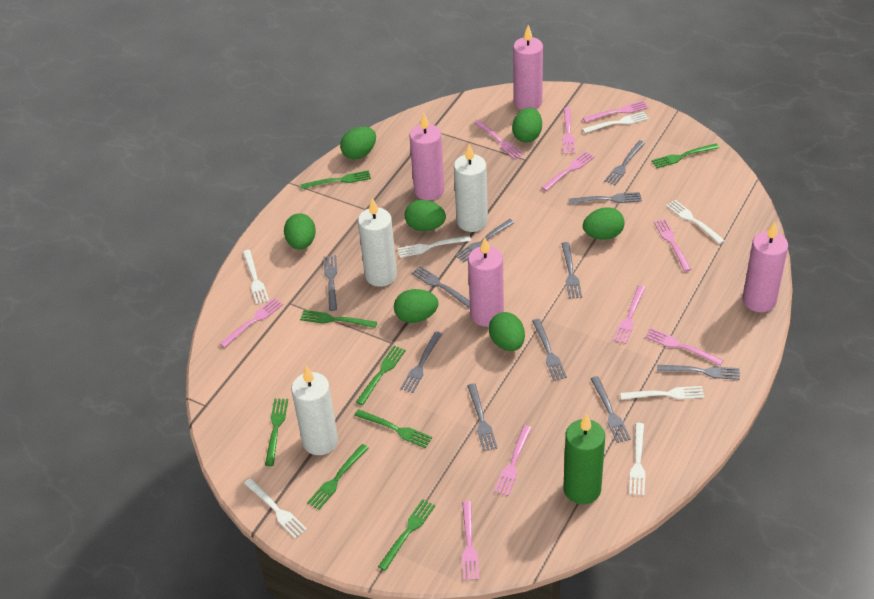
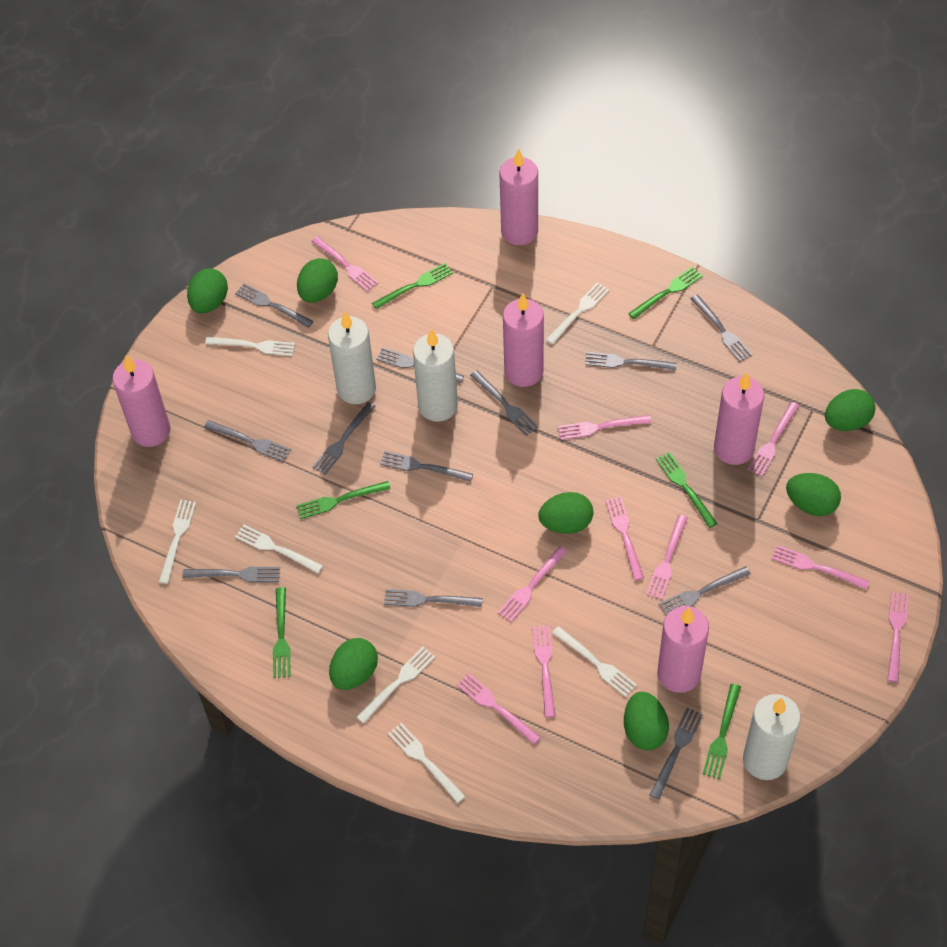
green candle: [563,414,605,504] = 1 -> none = 0
green fork: [265,399,288,466] [300,170,371,189] [300,310,377,328] [307,444,368,510] [354,409,432,448] [356,346,406,405] [378,499,435,571] [652,144,719,168] = 8 -> [273,587,291,678] [296,481,390,519] [372,263,453,309] [628,267,702,319] [656,452,718,528] [703,684,741,779] = 6
grey fork: [323,255,337,311] [400,331,442,393] [411,266,470,308] [455,219,514,262] [467,383,497,451] [532,319,567,381] [561,242,582,299] [569,192,642,204] [590,376,631,443] [604,140,645,185] [657,365,740,380] = 11 -> [182,567,280,582] [204,420,291,462] [235,283,314,328] [312,402,376,475] [376,347,464,383] [380,451,473,482] [384,589,483,607] [470,370,538,436] [585,352,677,371] [649,707,703,800] [659,566,751,615] [690,295,753,362] = 12
pink candle: [410,113,444,200] [468,237,504,327] [513,25,543,110] [742,222,788,312] = 4 -> [112,355,171,447] [499,148,538,245] [503,293,544,387] [657,606,709,693] [714,373,764,465] = 5

